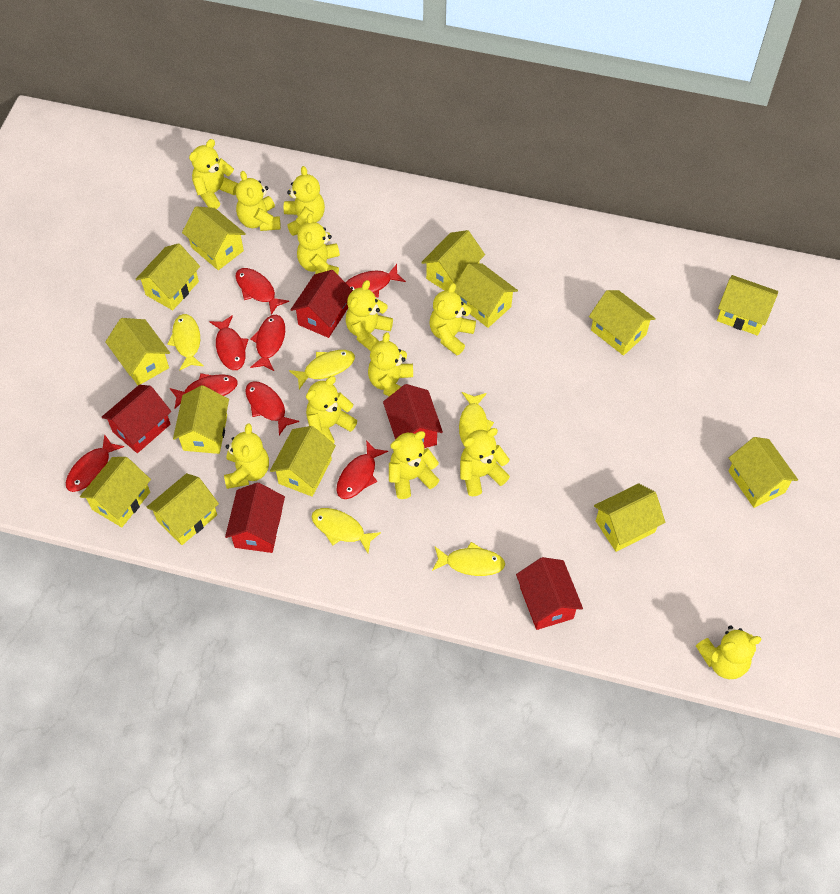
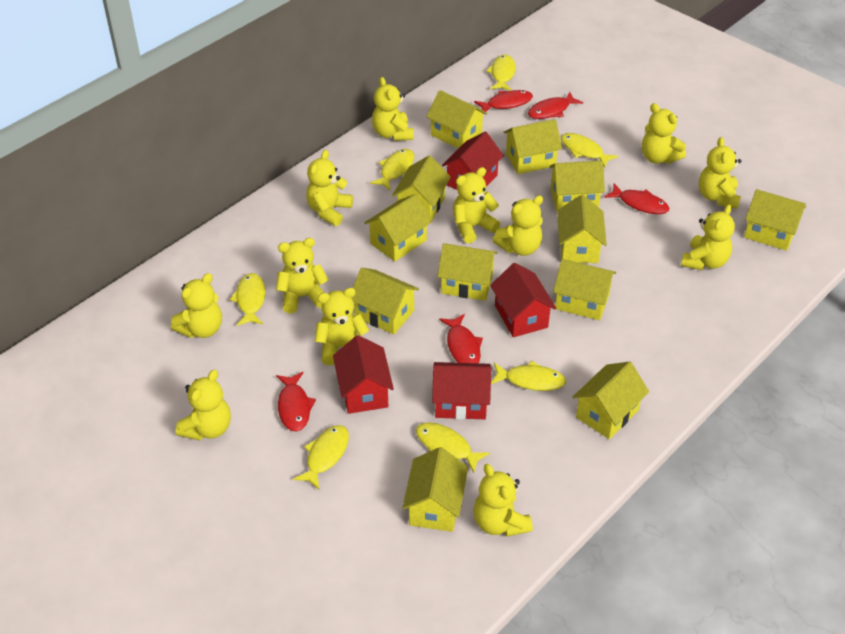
red fish: [66,434,124,492] [170,373,238,409] [209,315,248,370] [235,268,289,315] [245,381,299,435] [250,314,285,371] [337,440,388,499] [345,264,406,297] = 8 -> [276,372,316,431] [439,314,483,363] [474,90,533,114] [528,92,583,119] [604,183,669,214] = 5
red house: [102,385,171,453] [225,482,285,553] [291,270,353,338] [383,384,443,448] [516,557,583,630] = 5 -> [333,335,394,414] [432,362,491,420] [442,132,504,190] [490,263,556,337] = 4
yellow fish: [167,314,204,371] [289,350,355,389] [311,508,381,553] [432,542,505,576] [459,392,494,445] = 5 -> [229,273,266,326] [293,425,349,489] [370,149,414,191] [416,422,490,473] [486,55,516,91] [491,361,566,391] [561,133,618,168] = 7
yellow house: [80,457,151,527] [105,318,170,385] [136,243,200,310] [146,473,219,545] [173,385,229,454] [182,206,246,270] [270,426,336,497] [421,230,485,291] [454,263,518,328] [589,290,656,356] [594,483,665,552] [717,275,778,336] [728,437,798,508] = 13 -> [352,268,419,334] [364,194,432,261] [392,155,451,221] [402,447,468,532] [426,90,488,149] [437,243,498,301] [503,119,562,174] [549,160,605,211] [553,259,616,320] [557,195,607,263] [573,361,649,439] [744,189,806,251] = 12

